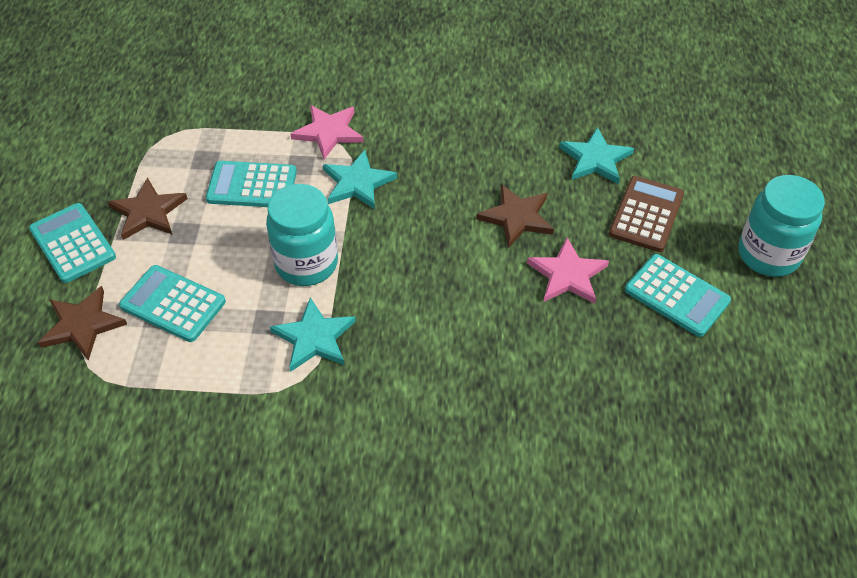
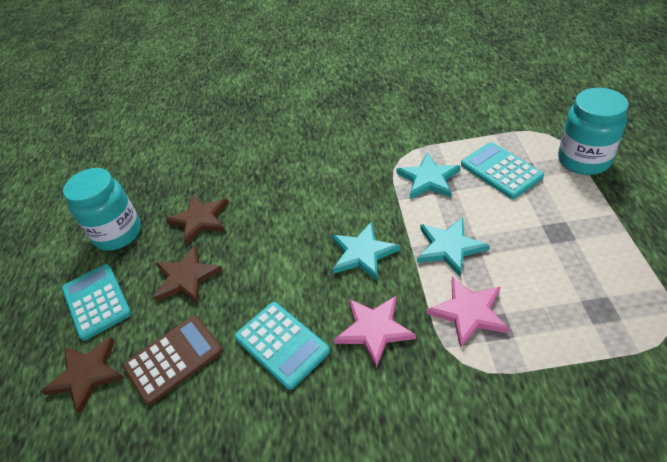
turquoise calculator: [29,203,116,283] [119,265,226,342] [206,161,297,207] [625,254,731,337] = 4 -> [62,264,131,341] [234,302,330,390] [461,142,544,199] = 3

